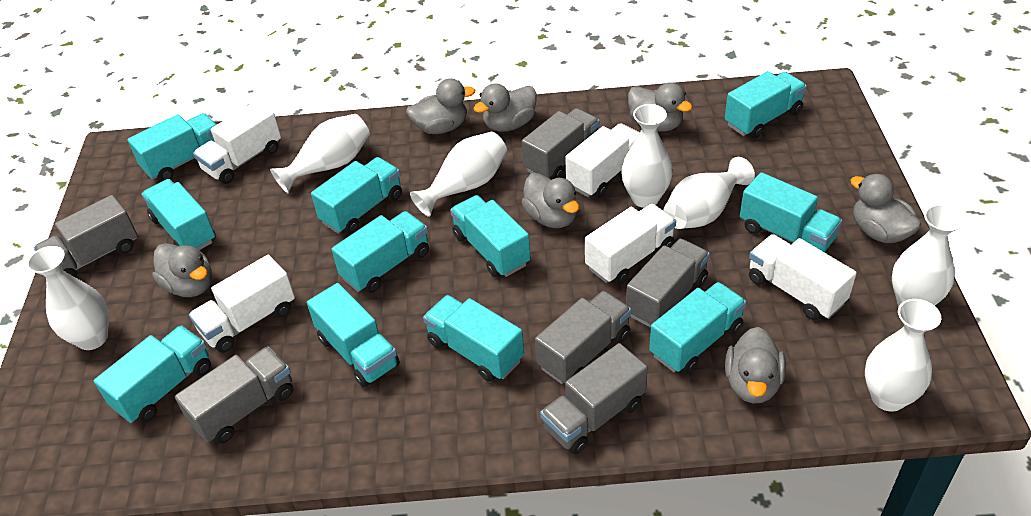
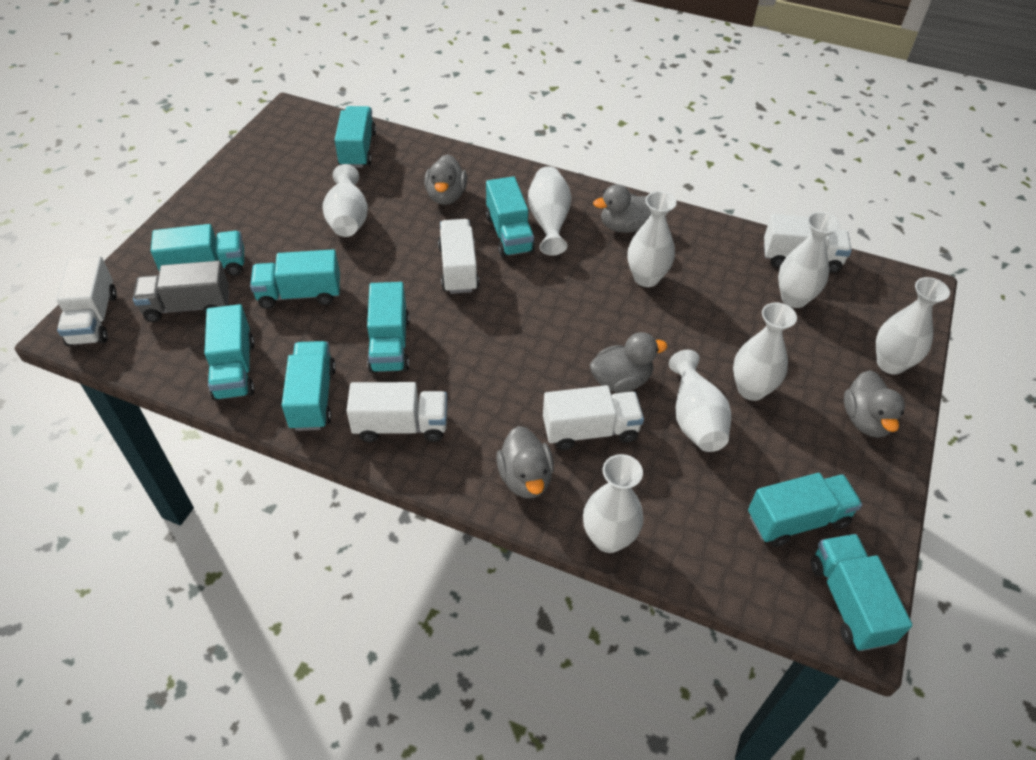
grey duck: [152,243,212,297] [406,78,475,134] [473,83,537,132] [521,173,579,228] [628,82,692,132] [725,327,786,403] [850,174,921,243] = 7 -> [424,154,467,205] [496,426,554,498] [590,332,667,393] [593,184,651,233] [844,370,905,438] = 5
grey truck: [34,195,138,278] [175,347,293,444] [522,108,600,179] [535,291,631,384] [540,343,648,455] [626,239,710,328] = 6 -> [133,261,229,322] = 1
turquoise truck: [94,325,211,423] [127,113,217,181] [141,179,216,250] [307,283,400,387] [311,157,402,234] [331,211,429,293] [423,295,524,382] [450,195,531,277] [649,282,746,374] [725,71,807,138] [740,172,842,252] = 11 -> [151,224,244,276] [204,304,255,401] [250,249,340,309] [282,341,336,431] [335,106,376,168] [367,282,410,373] [486,176,535,258] [748,473,862,547] [811,534,912,651] = 9
white vase: [27,246,109,350] [270,114,370,193] [410,132,507,217] [621,104,673,208] [663,157,755,229] [865,299,941,412] [892,204,964,306] = 7 -> [323,164,368,237] [528,166,571,256] [583,454,644,553] [627,191,677,287] [669,350,731,452] [733,303,797,401] [778,212,840,308] [876,277,950,375] = 8

